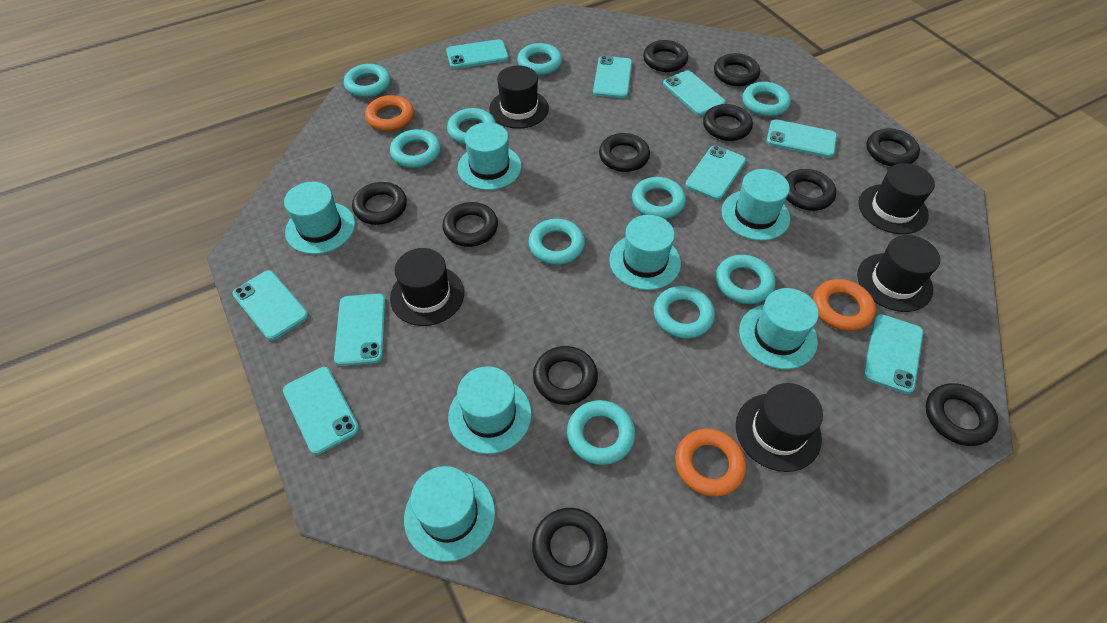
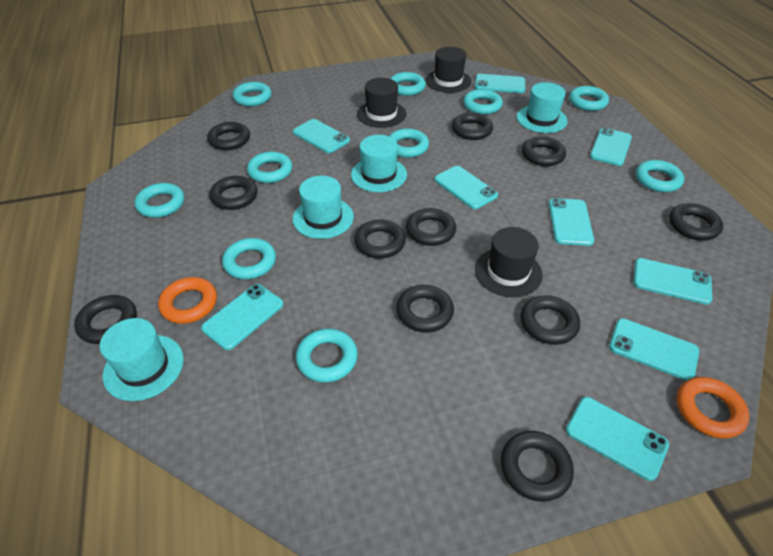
black hat: [390,248,464,326] [489,65,549,129] [736,383,823,472] [857,235,940,312] [858,163,935,234] = 5 -> [357,78,406,128] [426,47,471,93] [475,227,543,297] = 3
orange ring: [365,95,414,131] [675,429,746,497] [813,279,876,331] = 3 -> [158,277,217,324] [677,377,749,439] = 2
turquoise hat: [284,182,355,254] [404,466,495,562] [448,366,532,454] [457,122,522,190] [609,215,681,290] [721,169,790,241] [739,288,819,369] = 7 -> [100,318,184,401] [293,176,354,239] [351,135,407,192] [517,82,568,133] = 4

